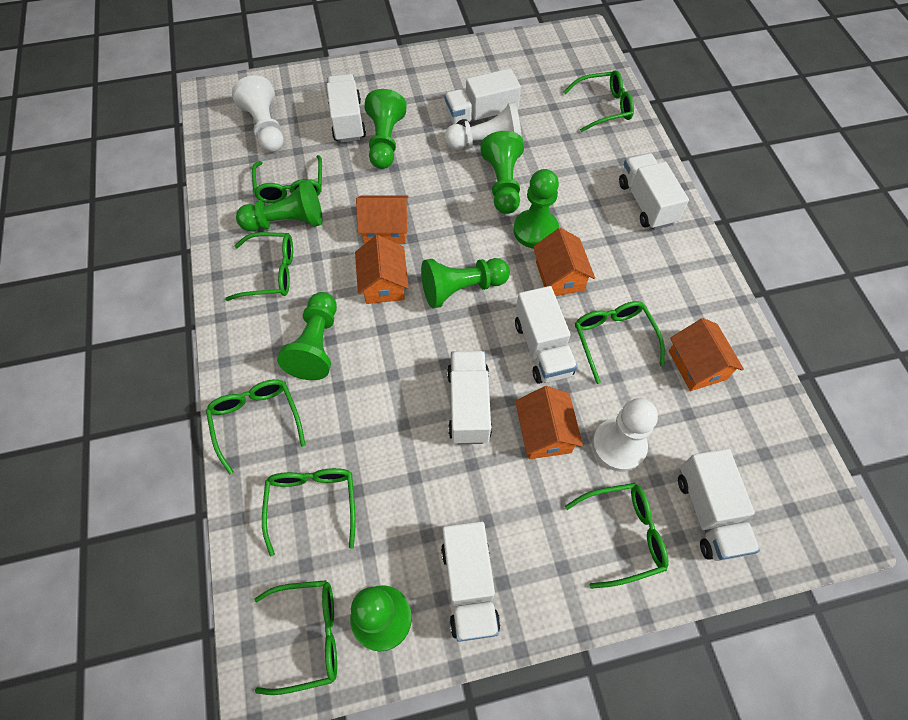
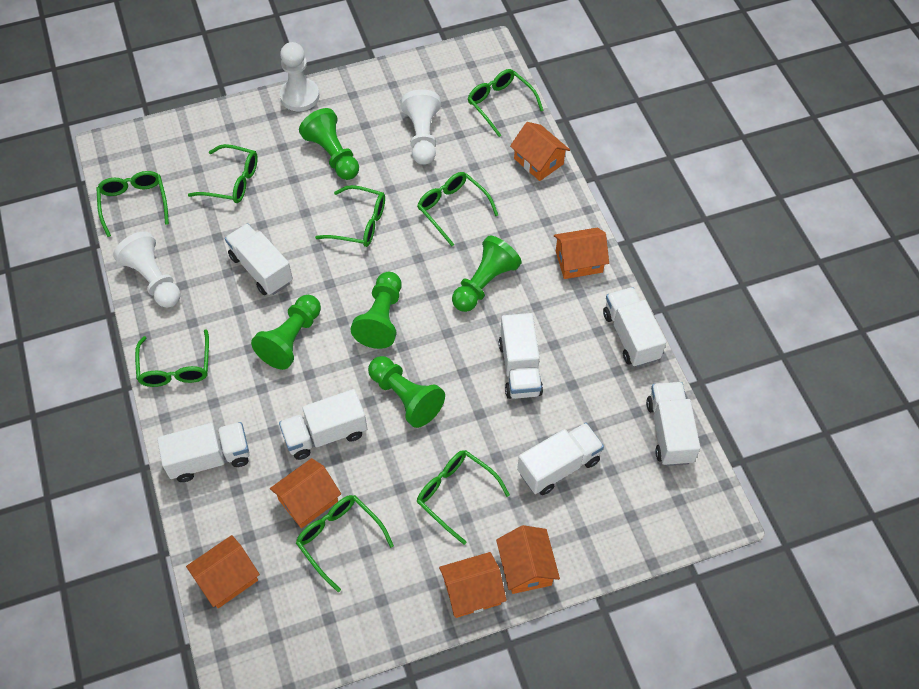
green pawn: [236,179,323,231] [277,292,337,380] [350,585,412,651] [364,89,407,169] [421,258,510,308] [480,131,524,214] [513,169,559,248] = 7 -> [251,295,321,370] [299,108,359,180] [351,272,402,349] [368,356,445,428] [452,236,522,312] = 5
orange house: [355,235,409,304] [356,195,409,244] [515,386,583,459] [533,228,595,296] [669,318,744,391] = 5 -> [186,535,260,608] [270,458,341,528] [439,552,507,618] [496,525,560,594] [510,122,570,181] [554,228,609,279] = 6

